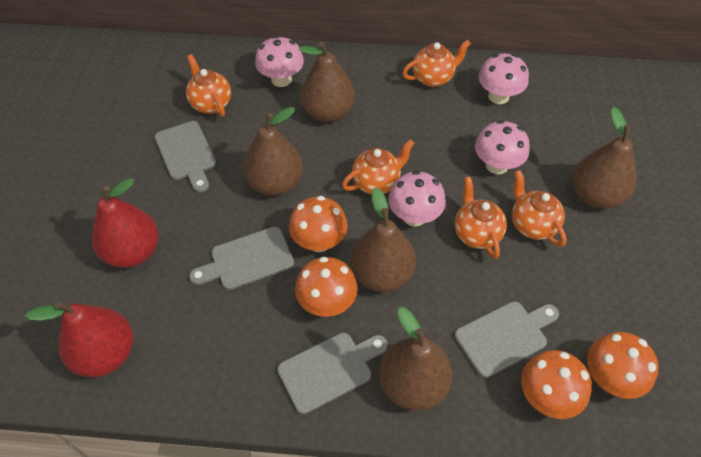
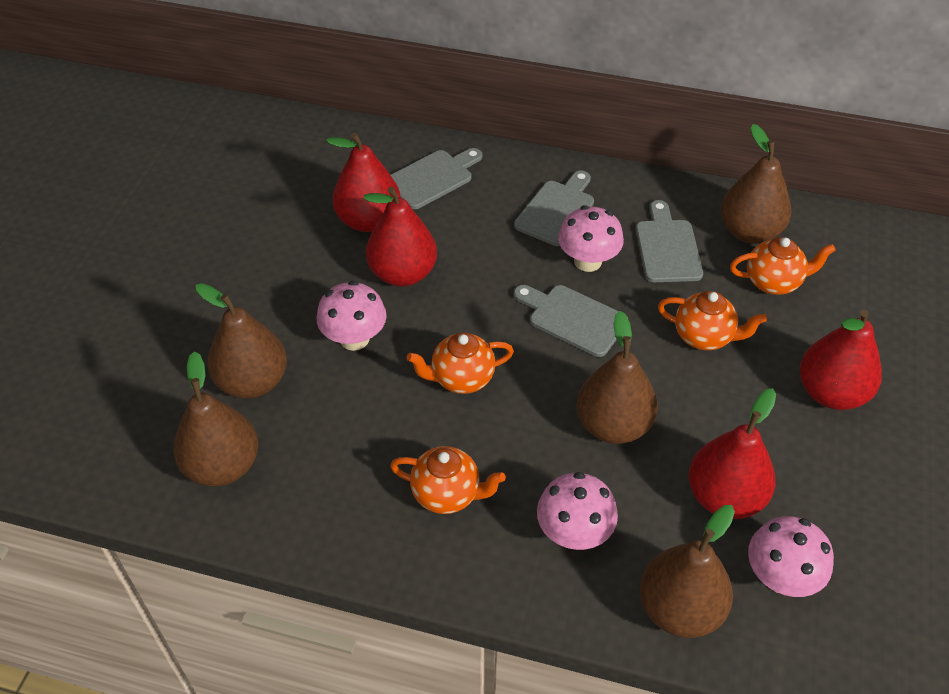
orange mushroom: [289,196,348,252] [295,257,358,317] [521,350,592,419] [587,332,659,399] = 4 -> none = 0
orange teapot: [186,54,231,117] [342,139,415,195] [402,40,471,87] [454,176,507,259] [512,170,566,247] = 5 -> [390,446,506,514] [407,332,514,394] [658,291,767,350] [730,237,836,295] = 4
red pear: [25,301,133,377] [92,178,159,268] = 2 -> [326,133,401,232] [363,187,437,287] [689,388,776,519] [800,310,882,410] = 4

